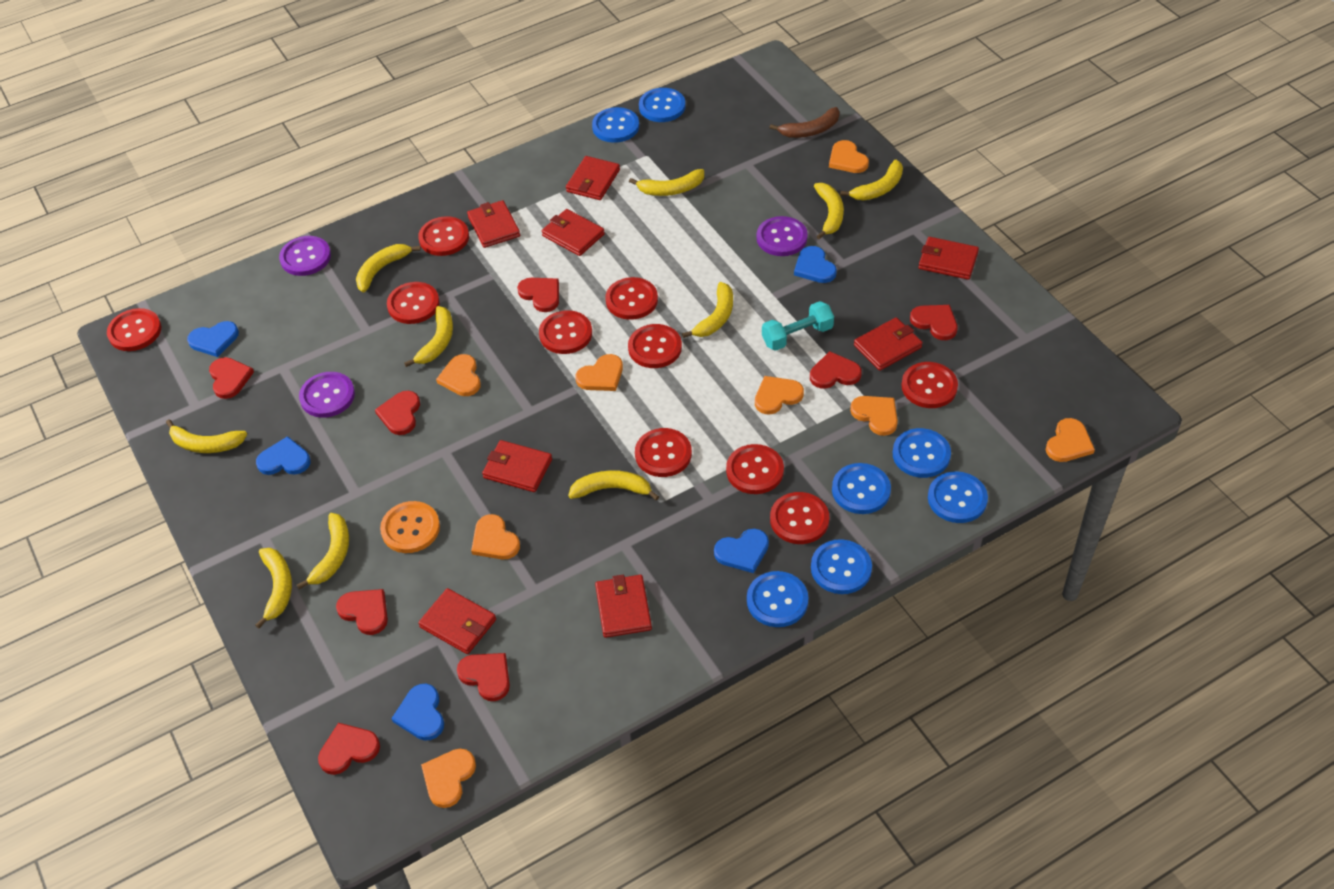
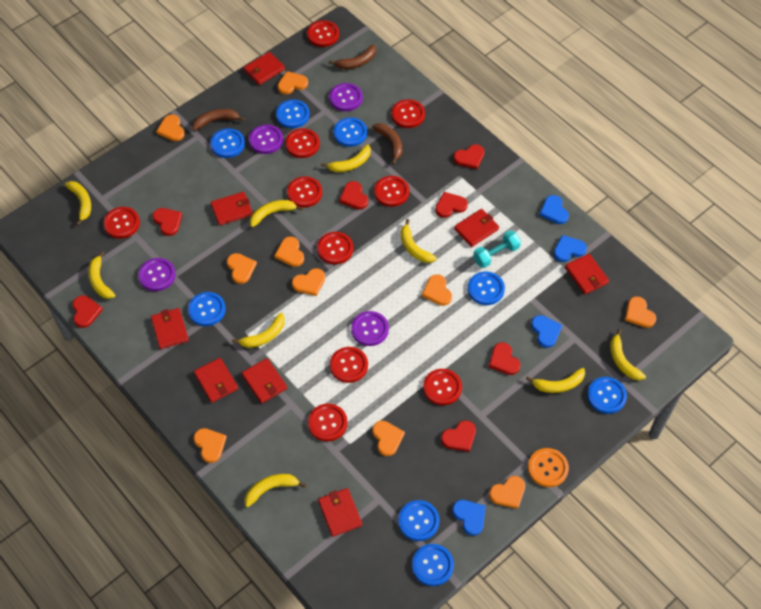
blue button: [592,107,639,143] [639,88,685,122] [747,571,808,627] [811,539,872,594] [832,463,891,514] [893,428,951,478] [928,471,988,523] = 7 -> [188,292,226,326] [210,128,245,158] [276,100,310,128] [333,117,367,147] [398,500,440,541] [412,544,454,586] [468,272,505,305] [587,377,627,414] = 8
blue heart: [187,321,239,357] [256,436,311,475] [391,684,444,741] [714,529,769,573] [794,246,837,283] = 5 -> [452,500,486,536] [531,315,562,348] [539,195,569,224] [554,235,587,262] = 4
brown banana: [769,107,840,138] = 1 -> [193,109,245,131] [329,44,376,69] [372,123,402,165] = 3
orange heart: [421,749,476,808] [436,354,481,396] [471,514,520,560] [575,354,623,391] [755,376,804,414] [829,140,869,173] [850,396,898,436] [1045,418,1095,462] = 8 -> [156,114,185,141] [194,428,227,463] [227,253,257,284] [274,237,304,267] [278,71,308,94] [292,268,325,296] [372,421,405,456] [422,274,452,306] [489,476,525,509] [625,296,656,328] = 10
purple button: [279,236,331,276] [299,372,355,418] [757,216,808,256] = 3 -> [138,258,176,291] [249,125,283,154] [329,83,363,111] [351,311,389,346] = 4
red heart: [209,357,254,399] [318,723,380,775] [336,589,388,635] [375,391,420,435] [457,653,510,701] [517,278,559,312] [810,351,862,389] [910,305,957,340] = 8 -> [72,295,103,328] [152,208,182,236] [339,181,368,210] [435,192,468,218] [441,420,476,452] [453,144,485,169] [489,342,520,375] = 7
yellow banana: [166,420,247,453] [255,548,292,628] [297,513,349,589] [356,244,421,293] [404,306,453,367] [568,470,659,501] [629,169,704,196] [682,282,733,338] [814,183,844,239] [840,160,903,201] = 10 -> [65,181,91,226] [88,251,115,299] [232,313,285,348] [245,474,306,507] [250,200,303,227] [321,145,371,172] [401,219,437,263] [526,368,585,393] [610,329,646,380] = 9

